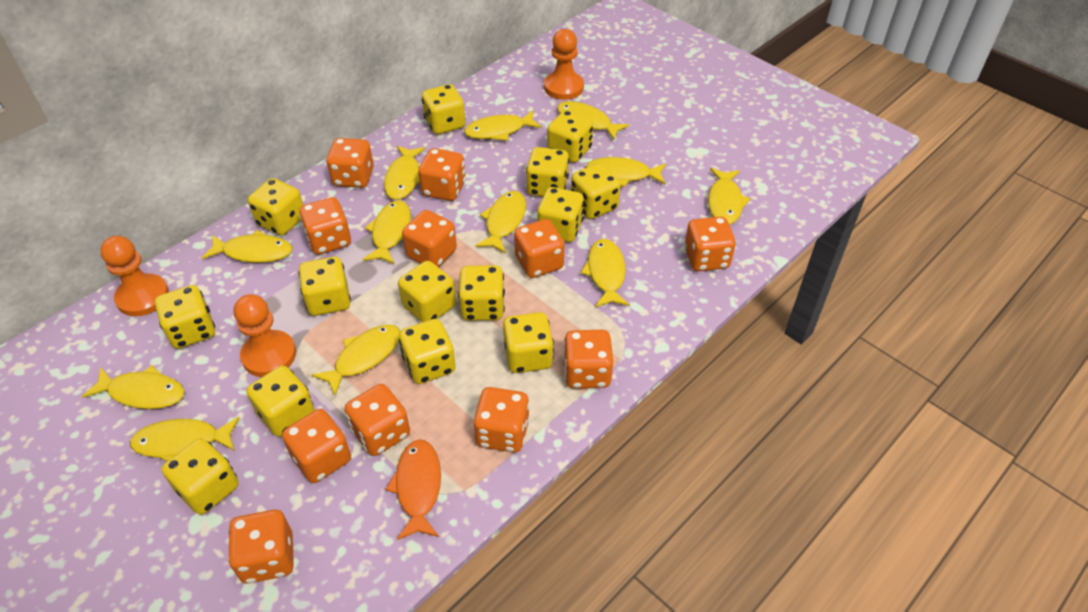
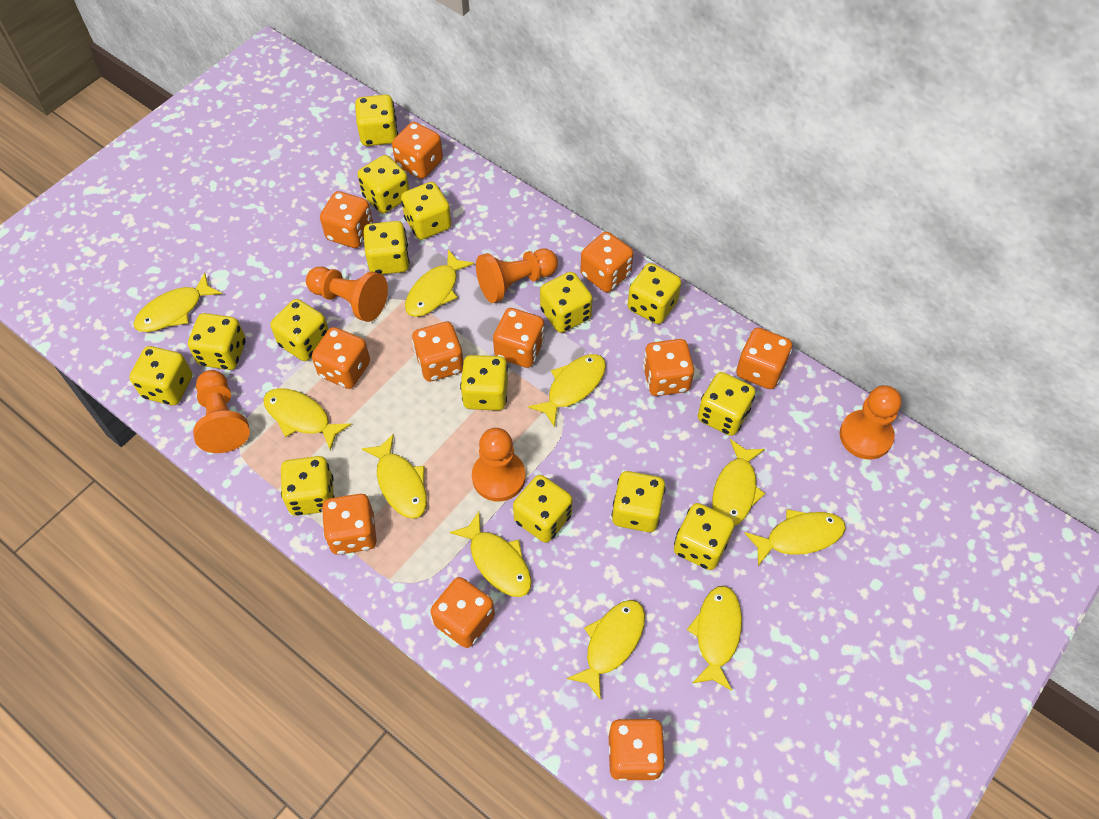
orange fish: [385,439,441,540] = 1 -> none = 0
orange pawn: [100,236,169,316] [234,294,296,377] [544,29,584,100] = 3 -> [193,370,250,453] [306,267,388,322] [472,428,526,502] [476,249,558,303] [840,385,902,460] = 5
yellow dice: [155,285,215,349] [162,438,239,515] [247,366,315,437] [248,178,303,235] [298,257,351,316] [398,261,456,322] [399,319,456,384] [422,84,466,134] [458,265,505,321] [503,312,554,373] [526,147,569,197] [537,187,584,242] [547,110,593,163] [571,163,621,219] = 14 -> [130,346,192,405] [188,313,246,370] [270,299,329,361] [281,456,334,516] [355,95,398,146] [358,155,410,213] [363,221,410,275] [401,182,452,240] [460,355,508,410] [513,475,573,543] [540,272,593,333] [612,471,666,532] [628,263,681,324] [674,503,734,570] [698,372,755,436] = 15
yellow fish: [82,365,185,409] [130,417,239,461] [202,230,292,263] [312,325,400,396] [363,200,411,264] [384,146,425,200] [464,110,542,141] [475,191,526,253] [557,101,629,140] [581,239,629,307] [586,157,666,187] [708,168,750,225] = 12 -> [134,273,222,332] [263,388,352,450] [362,434,427,519] [405,250,474,317] [450,512,531,597] [528,354,606,427] [567,600,645,700] [687,586,742,691] [712,439,765,526] [745,509,846,566] = 10

